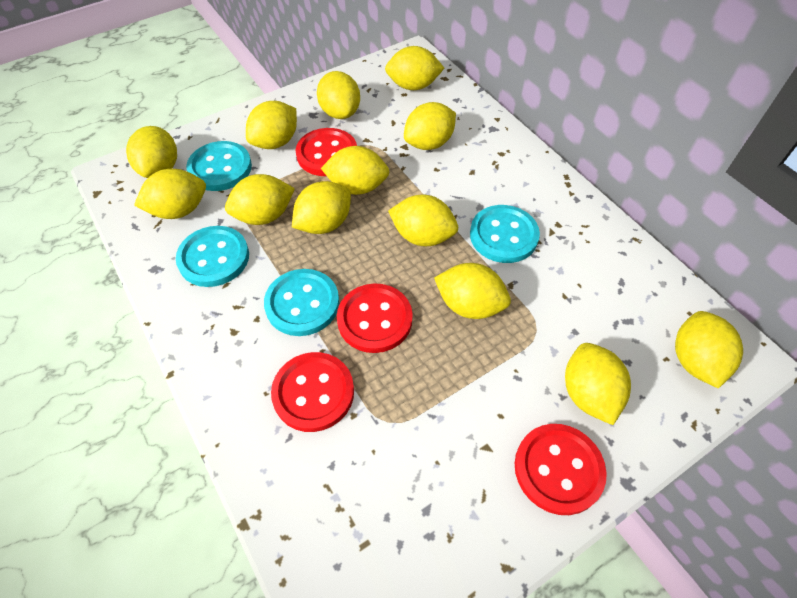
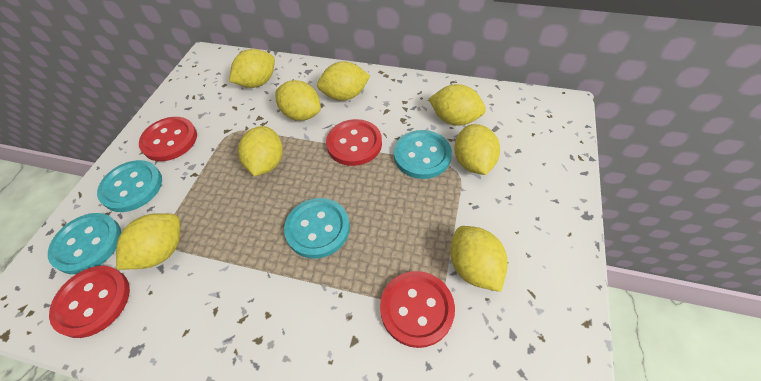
yellow lemon: [126,126,177,178] [134,169,206,219] [225,174,295,225] [246,101,297,149] [292,181,351,234] [317,71,360,119] [321,146,390,195] [385,46,444,90] [388,195,458,246] [404,102,456,150] [434,263,511,319] [565,343,631,425] [675,311,743,388] = 13 -> [116,213,180,270] [229,49,275,88] [238,126,283,176] [276,80,321,121] [317,61,370,101] [429,84,486,126] [450,226,508,292] [454,124,500,175] = 8

